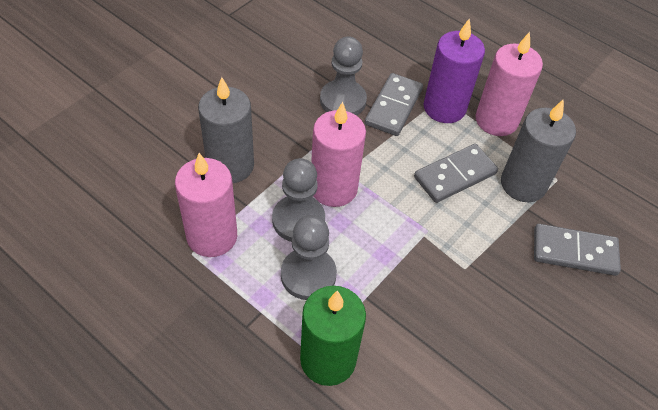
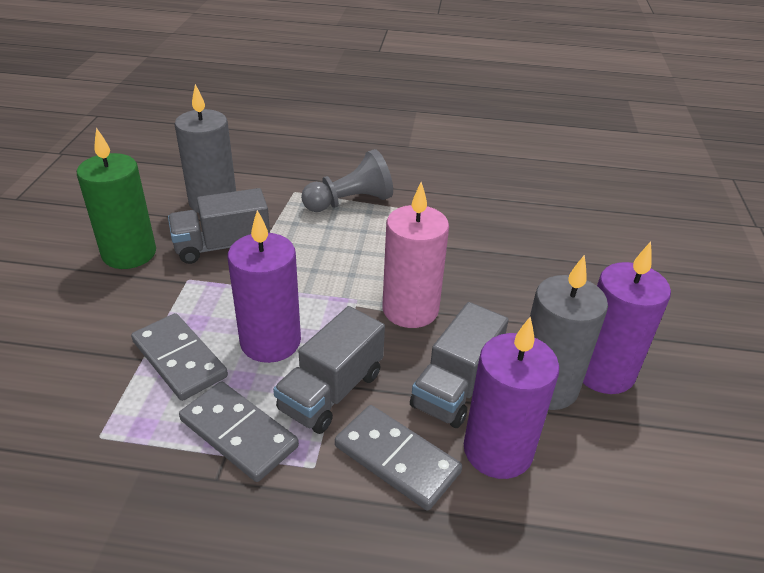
grey pawn: [272,158,325,242] [281,215,337,300] [320,36,367,116] = 3 -> [301,149,393,212] = 1
grey truck: none = 0 -> [168,188,270,264] [273,306,385,434] [410,302,509,428] = 3
pink candle: [175,153,237,257] [311,102,366,207] [476,32,543,136] = 3 -> [382,182,449,328] = 1
purple candle: [424,18,485,123] = 1 -> [228,210,301,363] [464,317,560,479] [583,242,671,394] = 3

